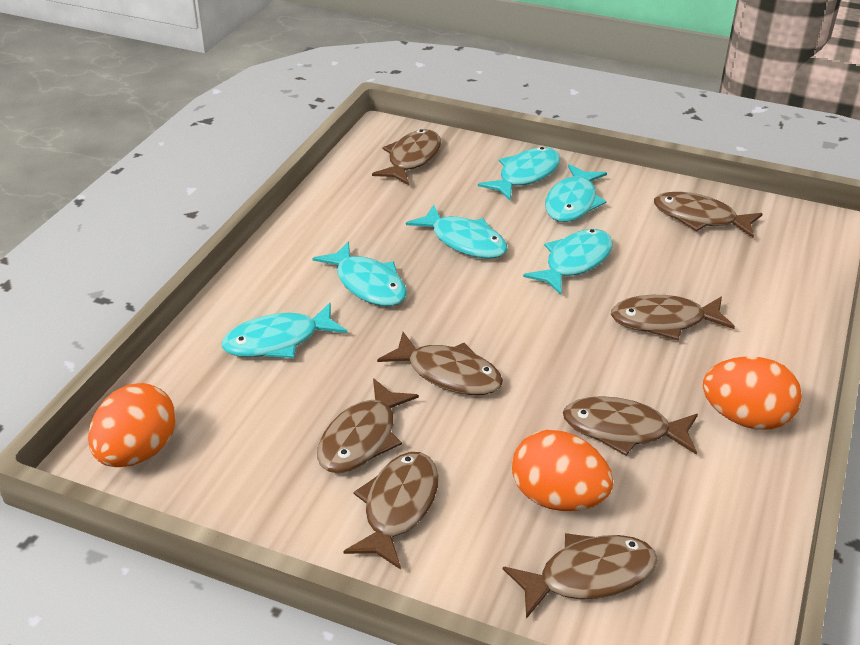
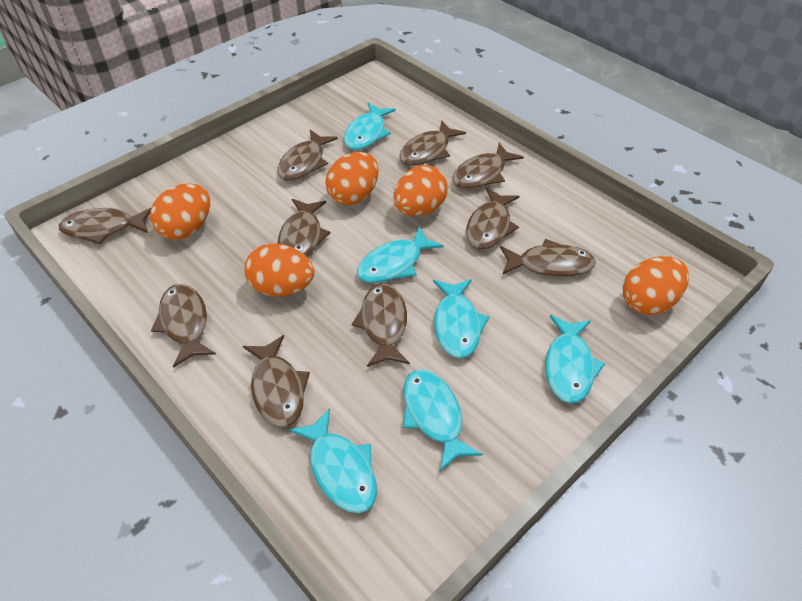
brown fish: [317,378,419,473] [343,452,438,570] [372,129,441,185] [377,332,503,395] [503,533,657,619] [563,396,698,456] [611,295,735,340] [654,192,763,238] = 8 -> [59,207,152,244] [151,284,216,367] [243,335,310,428] [277,130,338,181] [278,199,330,257] [352,283,410,367] [400,120,466,166] [452,143,524,189] [466,188,519,250] [500,239,596,277] = 10
orange egg: [88,383,176,467] [512,430,613,511] [703,356,802,430] = 3 -> [150,183,210,240] [244,243,314,297] [325,152,379,205] [394,165,448,216] [623,256,689,315] = 5

